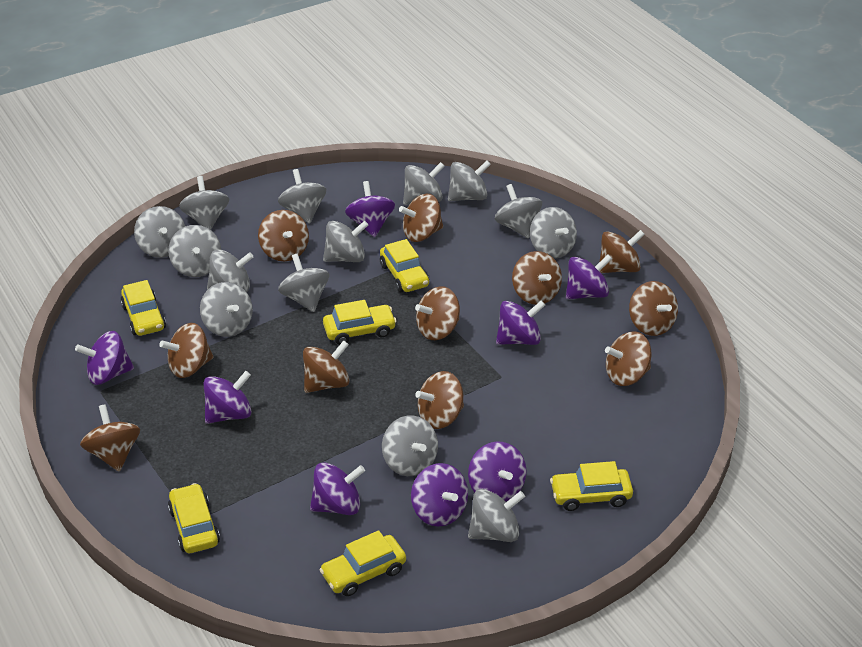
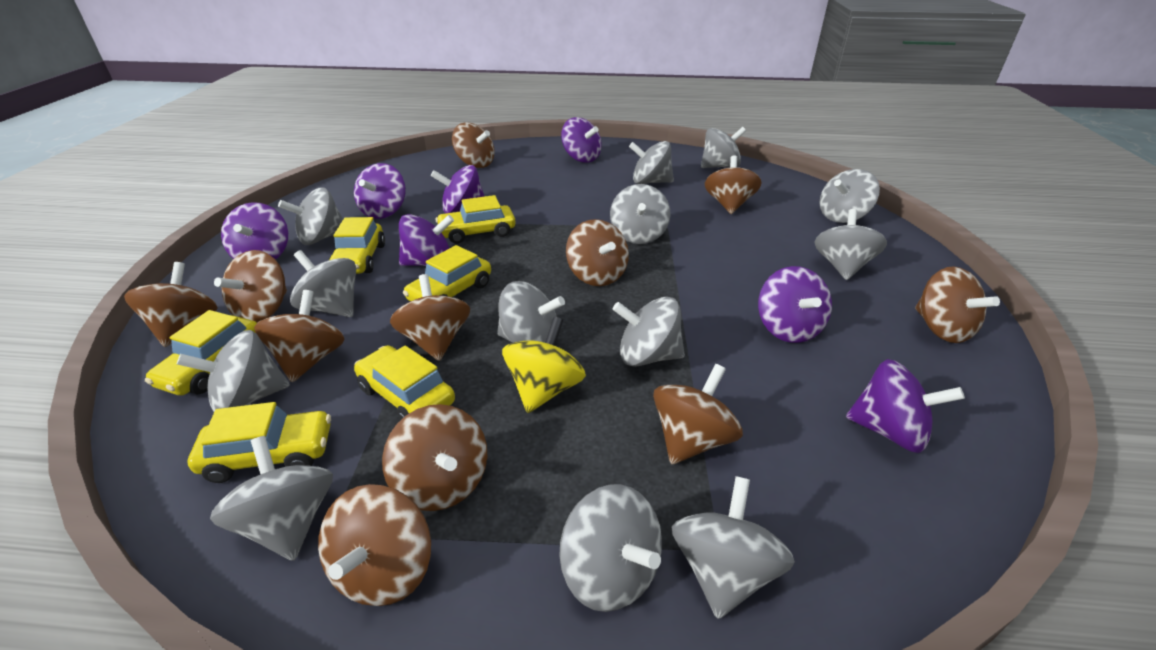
grey spinning top: [134,206,185,258] [168,225,221,277] [179,176,229,230] [200,282,253,337] [207,249,253,292] [278,169,326,224] [278,254,329,312] [323,221,368,262] [382,415,438,476] [403,162,444,205] [448,161,491,201] [468,489,525,542] [495,184,542,239] [530,207,577,259] = 14 -> [177,330,290,412] [210,436,333,561] [278,187,343,245] [290,250,356,317] [497,281,565,343] [559,484,662,612] [610,184,671,244] [613,297,685,367] [629,141,674,184] [672,476,795,619] [701,127,746,168] [814,209,887,280] [819,169,880,223] = 13
purple spinning top: [75,331,134,385] [203,371,252,424] [310,463,365,515] [345,181,395,237] [411,463,468,526] [468,441,527,502] [496,300,545,345] [566,254,612,299] = 8 -> [221,202,288,259] [354,163,406,219] [399,214,454,266] [431,165,485,213] [561,117,602,163] [758,266,832,343] [846,359,965,453] = 7
yellow spinning top: none = 0 -> [502,317,586,413] = 1

